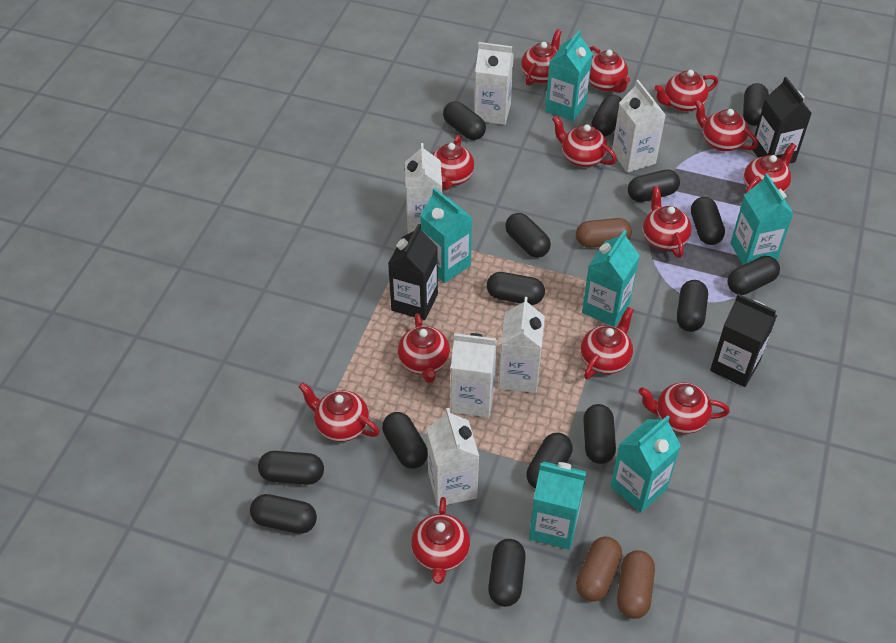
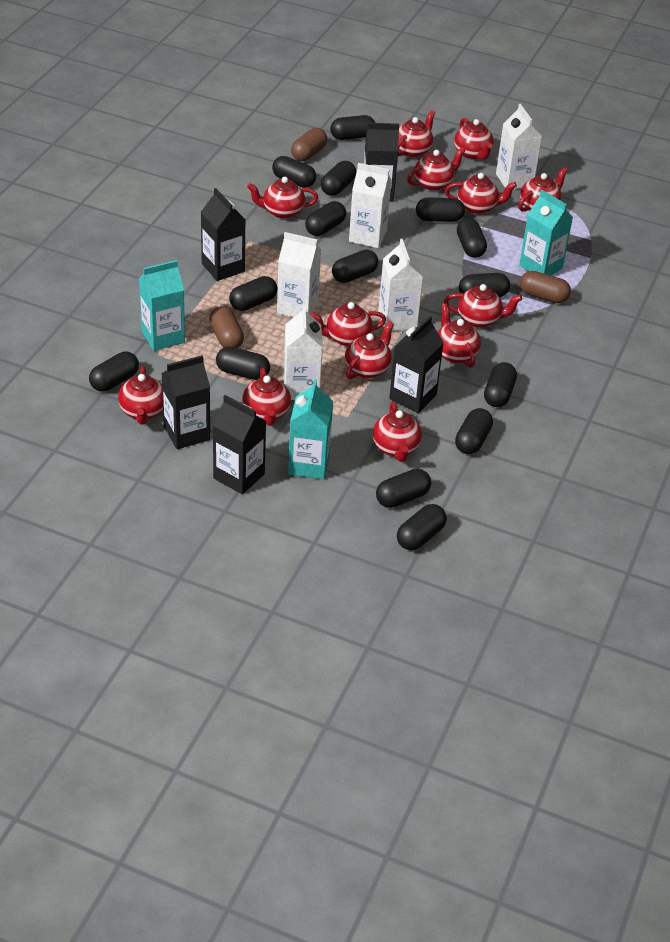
black carton: [388,224,438,320] [710,294,777,387] [752,77,812,164] = 3 -> [161,355,210,449] [201,188,245,281] [213,395,266,494] [364,123,399,202] [389,316,444,413] = 5
turquoise carton: [420,188,472,283] [529,461,587,549] [545,30,593,121] [582,230,640,327] [610,415,681,513] [730,173,794,265] = 6 -> [139,260,185,351] [288,379,333,479] [519,190,573,276] = 3
white carton: [405,143,442,234] [427,408,479,507] [451,333,497,417] [474,42,514,125] [498,297,545,393] [612,80,666,173] = 6 -> [277,232,321,317] [283,305,323,400] [349,163,391,248] [378,239,423,331] [496,104,542,189] = 5

